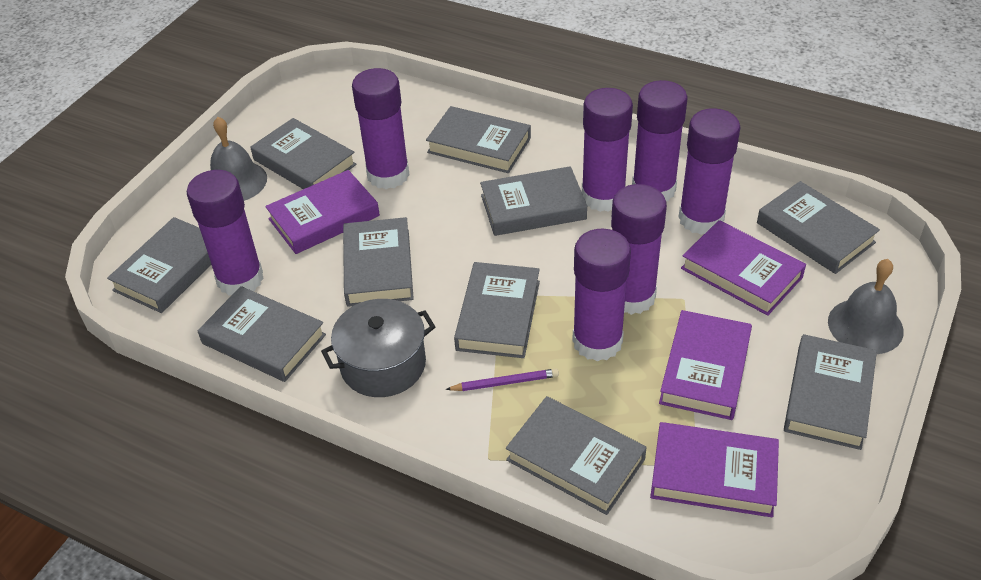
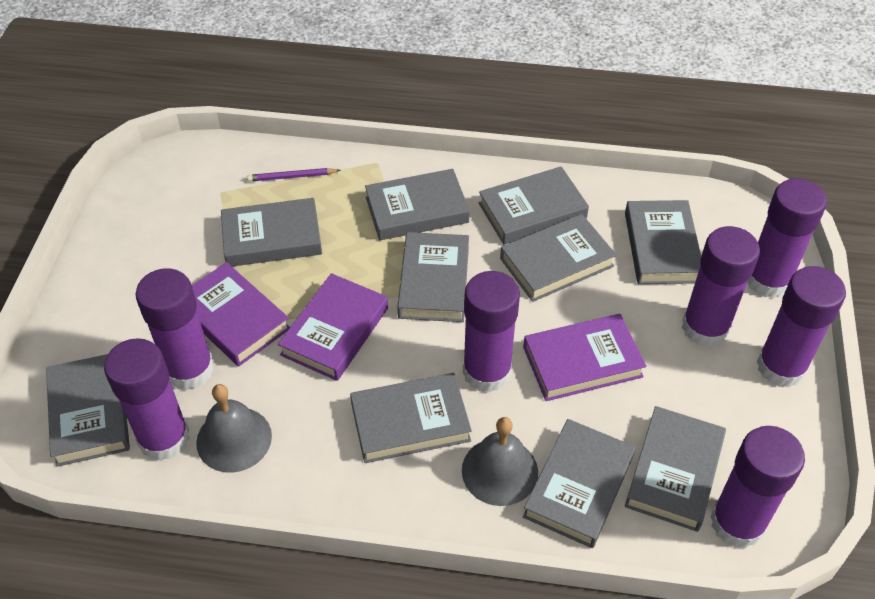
grey pot: [321,299,435,397] = 1 -> none = 0
purple book: [265,170,380,254] [650,422,779,517] [659,310,752,420] [681,220,806,316] = 4 -> [192,262,290,367] [278,273,388,381] [523,314,646,401] = 3

